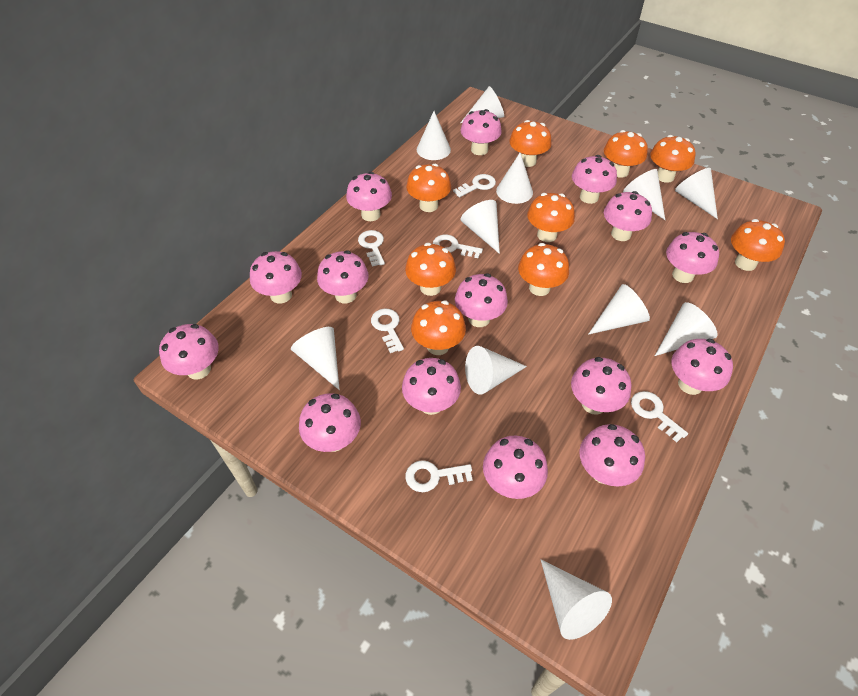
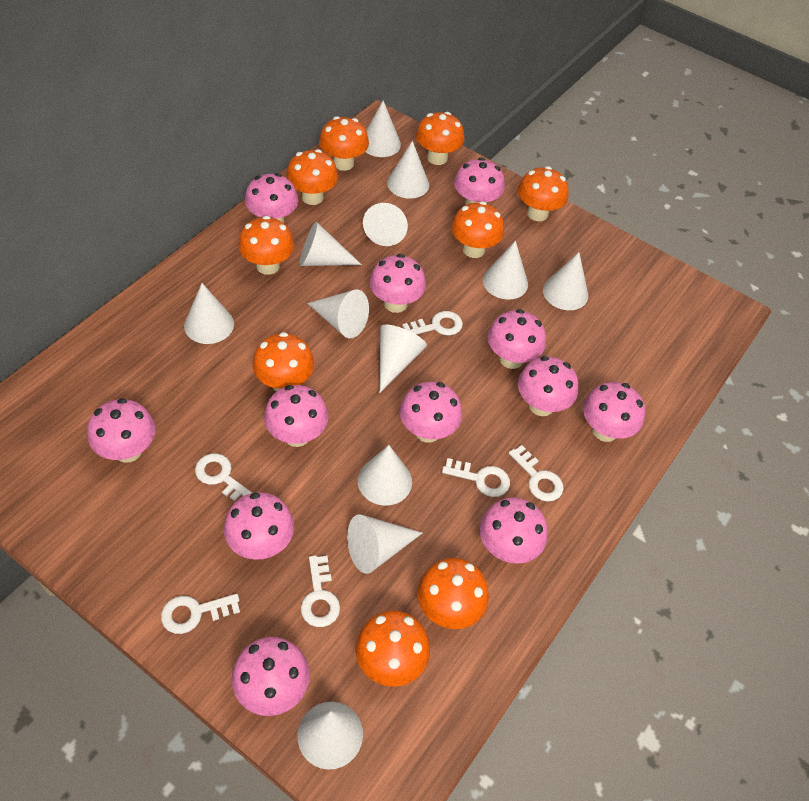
pink mushroom: [159,324,219,380] [250,251,302,304] [299,393,361,452] [317,251,368,304] [346,172,392,221] [402,358,461,415] [455,273,508,327] [461,109,502,155] [483,436,548,499] [571,357,631,415] [572,155,617,204] [579,424,645,486] [604,191,652,241] [666,232,719,283] [672,339,733,395] = 15 -> [87,398,156,463] [224,492,294,560] [232,637,310,716] [245,173,298,223] [264,385,328,447] [370,254,426,313] [400,382,462,443] [454,158,505,205] [480,497,547,564] [488,309,546,369] [518,356,578,416] [583,382,645,442] = 12
white cone: [291,327,340,390] [417,111,451,160] [460,86,504,123] [461,200,500,254] [465,346,527,394] [496,153,533,204] [541,560,612,640] [588,284,650,335] [623,169,665,220] [655,302,718,356] [675,168,718,219] = 11 -> [184,283,234,344] [298,702,363,770] [300,222,362,266] [307,289,369,338] [347,514,422,574] [358,445,412,506] [363,203,408,246] [365,100,401,157] [379,324,427,393] [387,141,429,199] [483,241,528,300] [543,252,588,310] = 12

